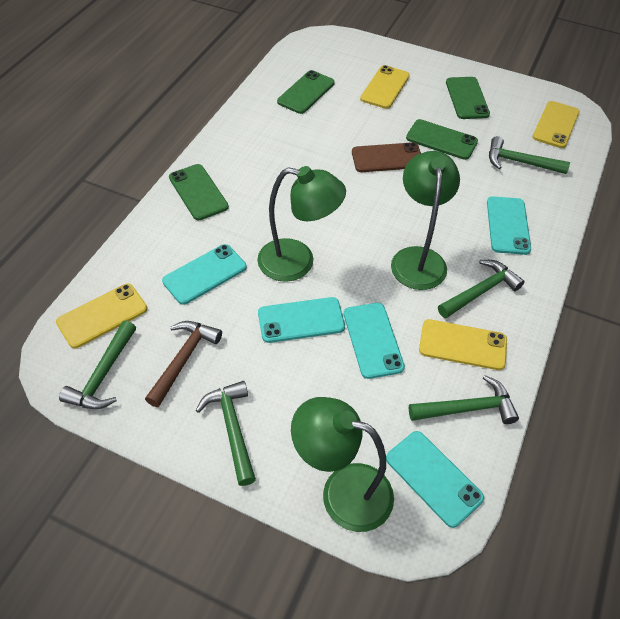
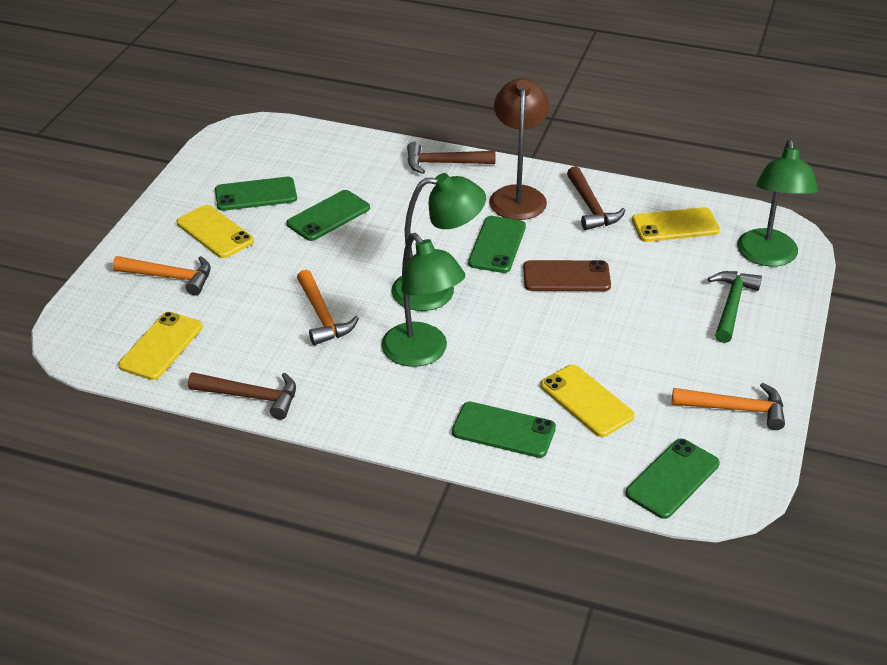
brown hammer: [145,321,222,407] = 1 -> [188,372,296,420] [407,142,495,174] [567,166,626,230] = 3
brown lamp: none = 0 -> [489,78,549,220] = 1
green hammer: [59,320,136,409] [196,381,256,486] [409,375,519,424] [438,260,525,318] [489,136,570,174] = 5 -> [708,271,762,343] = 1
green phone: [169,164,229,220] [277,70,335,114] [406,119,478,160] [446,77,490,119] = 4 -> [215,177,297,211] [287,190,370,241] [452,402,556,458] [468,216,526,273] [625,438,720,519] = 5
orange hammer: none = 0 -> [113,256,211,296] [297,270,359,345] [672,383,785,430] = 3
turquoise phone: [162,244,247,305] [258,297,345,343] [344,303,405,379] [386,431,484,528] [487,196,531,255] = 5 -> none = 0

